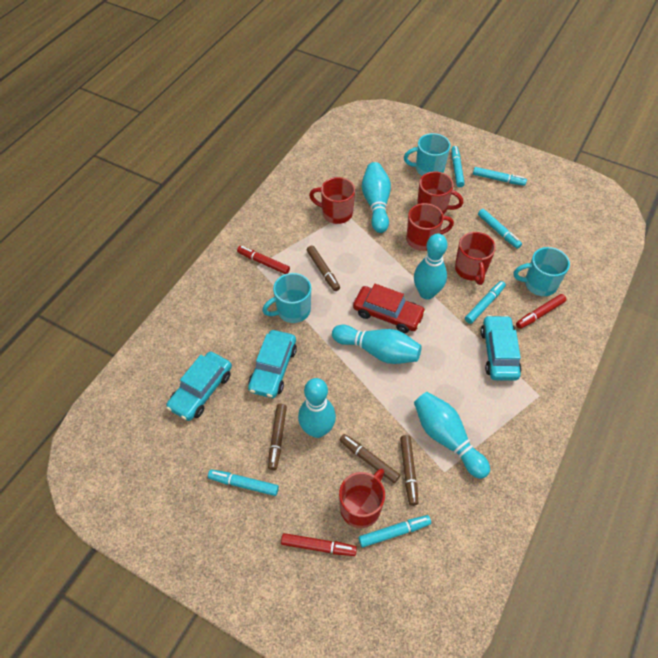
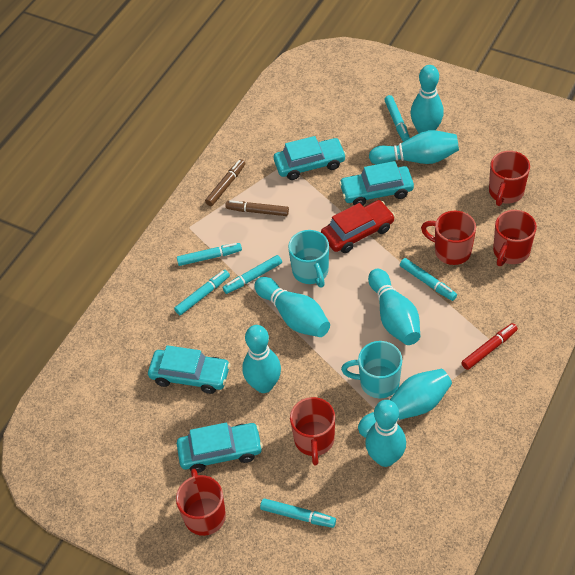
brown marker: [268,404,287,470] [307,245,340,291] [340,434,400,483] [400,435,418,506] = 4 -> [205,159,245,206] [225,200,289,216] = 2
red marker: [237,246,290,274] [281,533,357,556] [516,294,567,329] = 3 -> [461,323,518,370] = 1
turquoise bowling pin: [298,378,336,438] [332,325,422,364] [362,162,391,233] [414,233,448,299] [414,392,490,479] = 5 -> [242,325,281,393] [254,277,330,337] [358,368,452,438] [365,400,406,467] [368,269,420,345] [369,130,459,165] [410,65,444,133] = 7
turquoise car: [166,351,232,421] [248,330,297,398] [481,315,522,381] = 3 -> [148,345,231,394] [177,423,263,473] [274,136,346,180] [339,161,414,206] = 4
turquoise mug: [262,273,311,323] [404,133,451,176] [514,247,570,296] = 3 -> [288,230,329,288] [341,341,402,398] = 2

